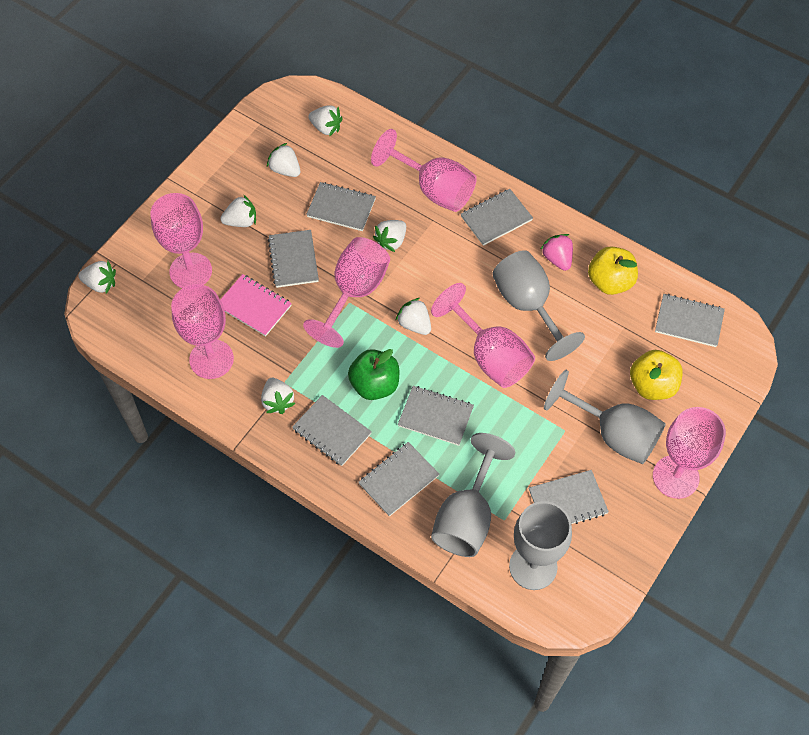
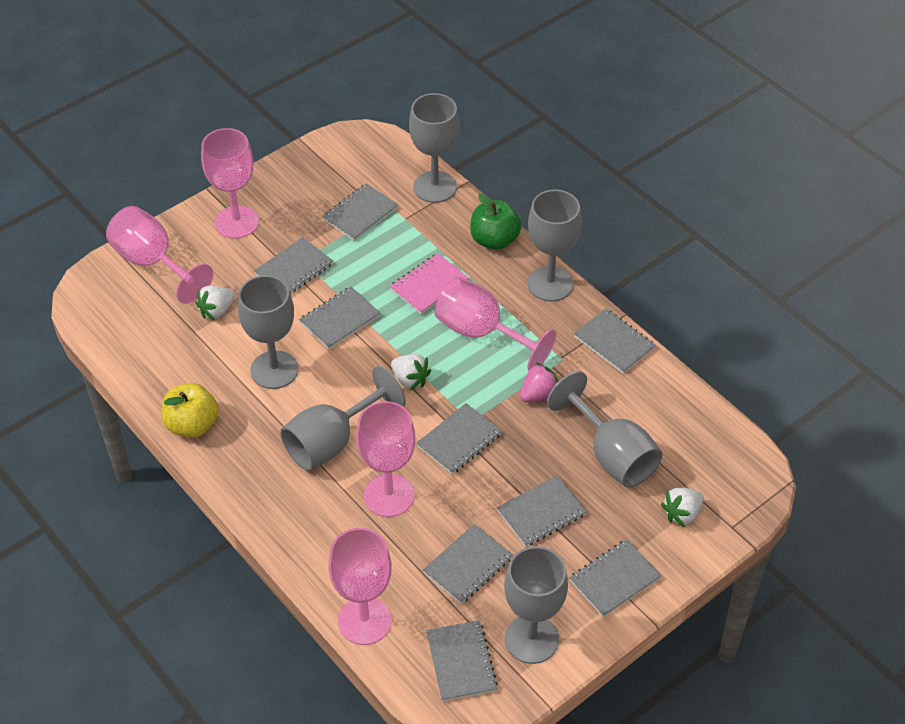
grey goblet: [431,433,515,557] [492,250,585,361] [509,501,572,590] [544,370,666,464] = 4 -> [238,275,298,389] [280,366,406,471] [409,93,459,203] [504,546,568,664] [527,189,581,301] [547,371,662,488] = 6
grey notebook: [268,230,319,288] [292,395,372,466] [306,182,376,231] [358,442,439,517] [398,386,474,446] [461,189,533,246] [529,470,609,525] [655,294,725,347] = 8 -> [254,237,333,294] [299,287,381,349] [322,183,398,241] [416,403,502,475] [423,524,513,604] [426,620,498,701] [497,475,587,547] [569,539,662,617] [574,308,656,374] = 9
pink goblet: [151,193,212,288] [171,284,234,379] [303,237,390,348] [371,129,477,212] [431,283,535,388] [653,407,726,499] = 6 -> [106,206,213,304] [201,128,259,239] [328,528,392,645] [356,401,415,517] [435,277,556,371] = 5
white strawberry: [79,261,116,293] [220,195,256,227] [261,378,295,414] [267,143,300,177] [308,105,343,136] [373,220,406,252] [396,298,431,335] = 7 -> [196,285,235,320] [391,354,431,390] [661,488,704,527] = 3
yellow apple: [588,246,638,295] [630,350,683,400] = 2 -> [162,383,219,438] = 1

